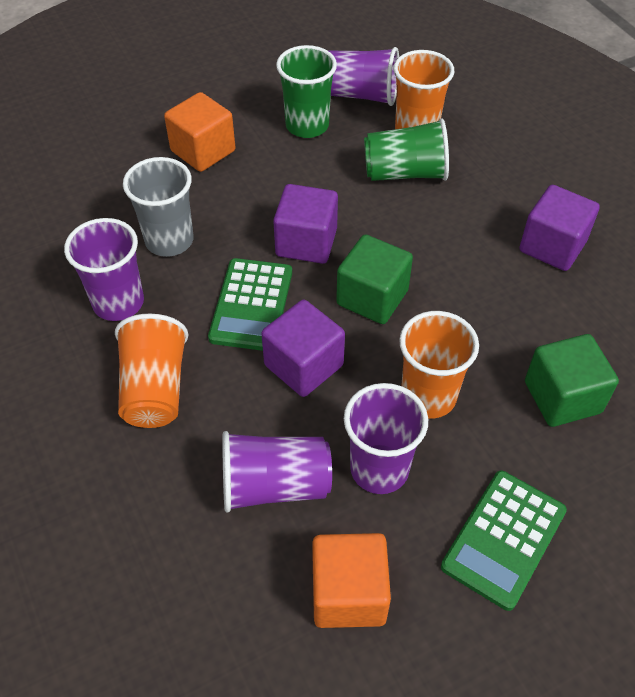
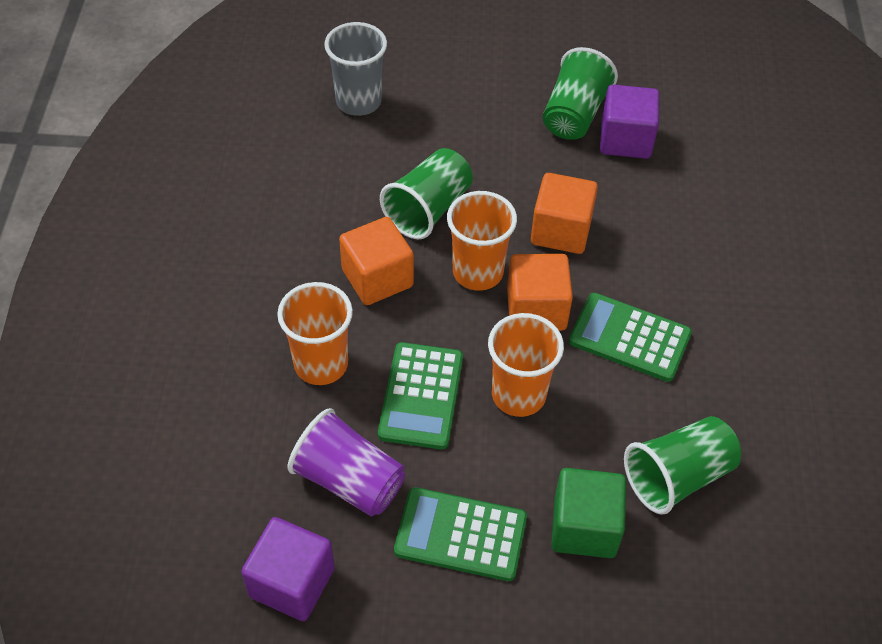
green calculator: [208,258,292,351] [441,471,567,611] = 2 -> [378,342,463,449] [394,487,527,581] [569,293,692,382] = 3
green cube: [336,234,413,324] [525,334,619,427] = 2 -> [551,468,626,558] = 1
green cup: [276,45,337,138] [364,118,449,181] = 2 -> [380,148,473,239] [543,47,618,140] [624,416,741,515] = 3
orange cube: [164,92,235,172] [312,533,391,628] = 2 -> [339,217,414,305] [507,254,573,331] [531,173,598,254] = 3
purple cube: [261,300,345,397] [273,184,338,264] [519,185,600,271] = 3 -> [241,517,335,621] [600,84,660,159] = 2
purple cup: [64,218,144,321] [222,431,332,513] [329,47,399,106] [344,383,428,494] = 4 -> [288,408,405,517] = 1

